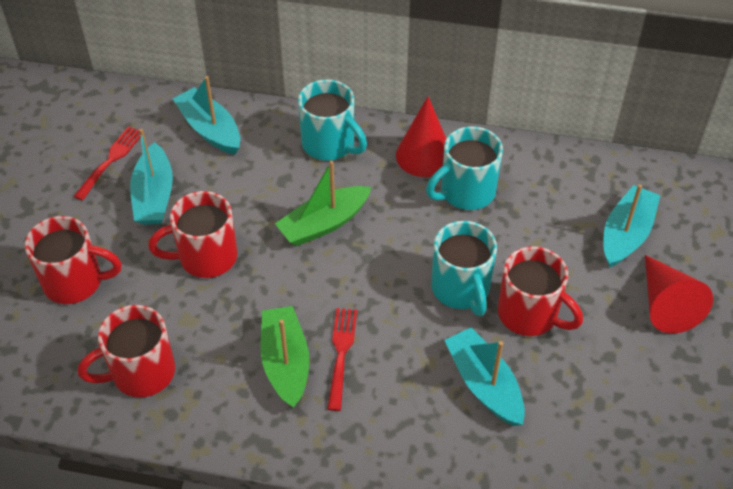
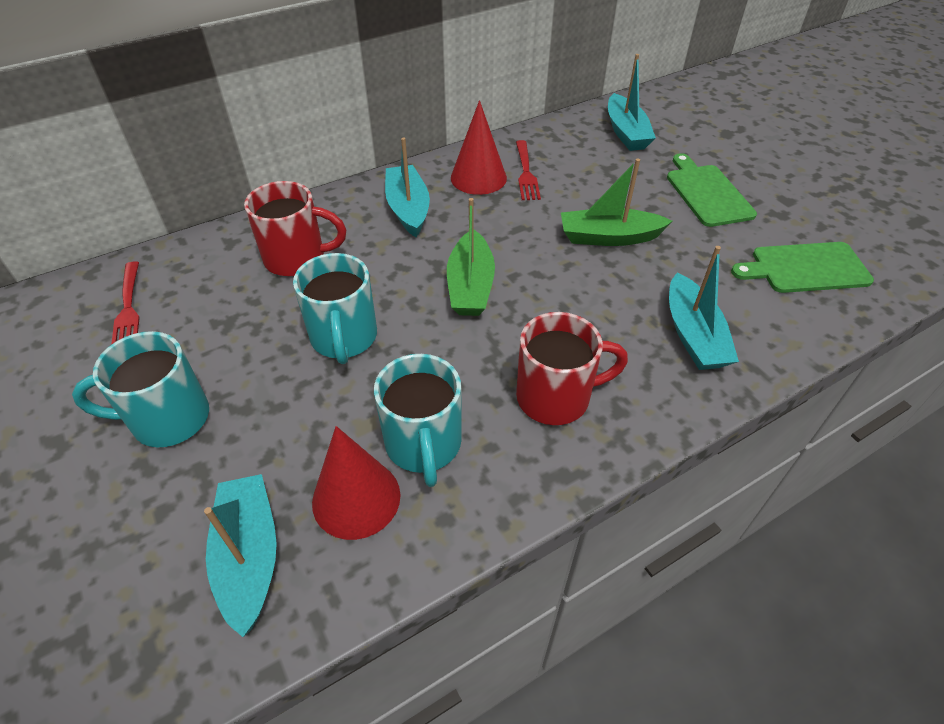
green cutting board: none = 0 -> [667,153,757,227] [731,242,874,293] = 2
red mug: [25,216,122,304] [78,305,175,398] [148,191,238,278] [498,246,583,336] = 4 -> [244,181,346,276] [516,312,628,425] = 2

